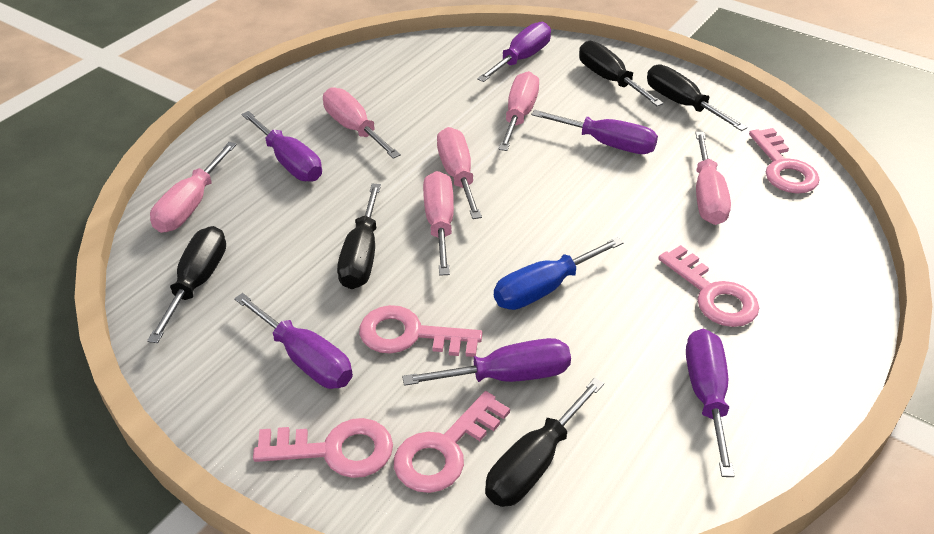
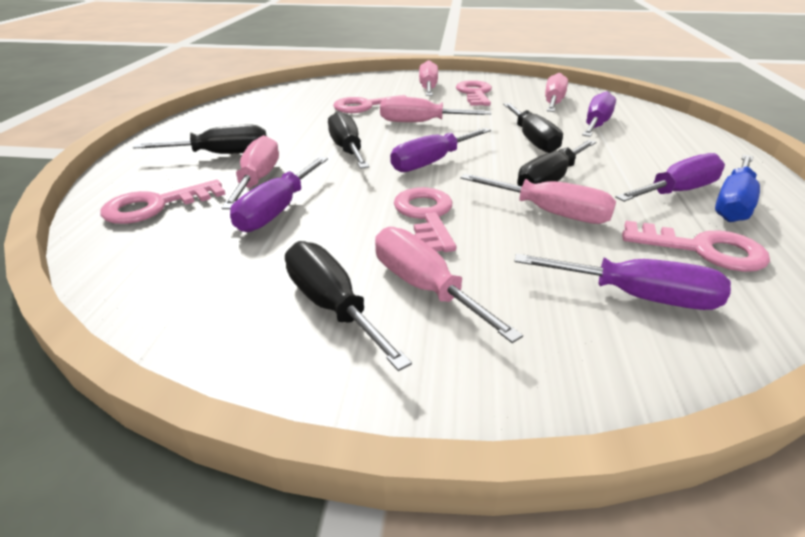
purple screwdriver: [234,293,353,389] [241,111,322,182] [402,338,571,386] [477,22,551,82] [531,110,658,154] [686,329,735,477] = 6 -> [230,157,328,232] [390,128,491,172] [514,254,731,310] [582,92,616,137] [615,153,725,202] = 5

